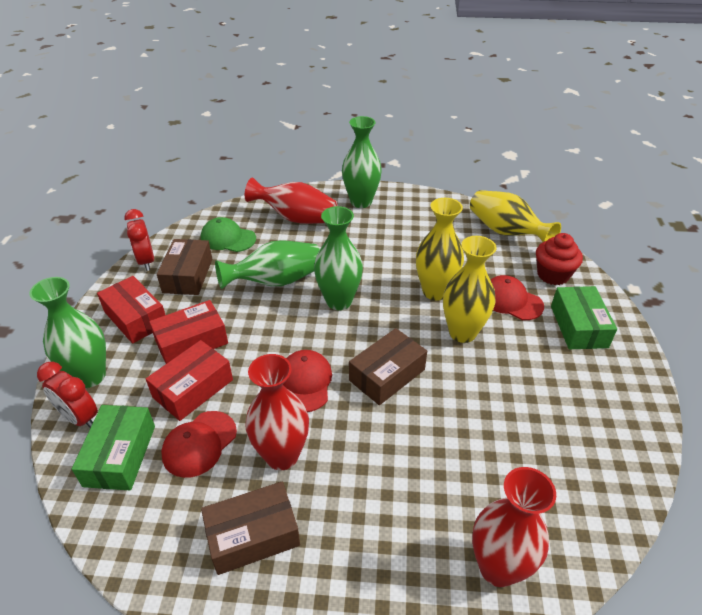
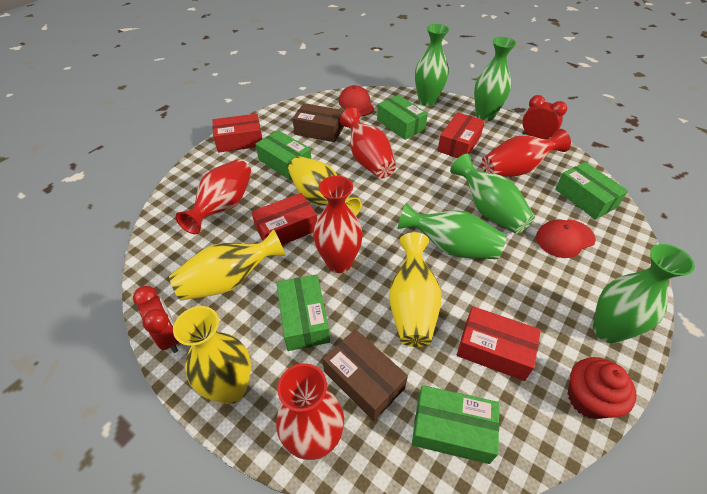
brown box: [157,239,212,295] [201,482,300,575] [349,328,427,405] = 3 -> [292,103,344,142] [322,329,408,421] = 2
green box: [72,405,155,490] [551,286,617,349] = 2 -> [255,130,311,180] [277,275,330,351] [377,95,428,140] [412,385,499,464] [555,162,628,219] = 5
green cap: [201,217,256,252] = 1 -> none = 0
green vase: [29,277,106,388] [215,240,320,289] [314,206,363,310] [342,116,382,208] = 4 -> [397,203,506,259] [415,24,449,106] [450,154,535,234] [474,37,517,121] [593,244,695,343] = 5
red box: [97,276,165,344] [146,340,233,421] [149,300,228,364] = 3 -> [213,114,262,153] [251,193,317,245] [438,112,485,158] [457,306,541,381] = 4
red cap: [161,411,237,478] [283,350,332,412] [491,275,544,320] = 3 -> [339,85,374,116] [536,219,596,258] = 2
red vase: [245,177,338,224] [245,354,309,470] [472,467,556,587] = 3 -> [176,159,252,234] [276,363,344,460] [313,176,363,273] [340,108,396,178] [482,129,571,177] = 5
yellow vase: [416,198,464,301] [443,236,497,343] [470,190,561,242] = 3 -> [169,229,285,301] [173,306,251,404] [288,156,361,216] [389,232,441,347] = 4

